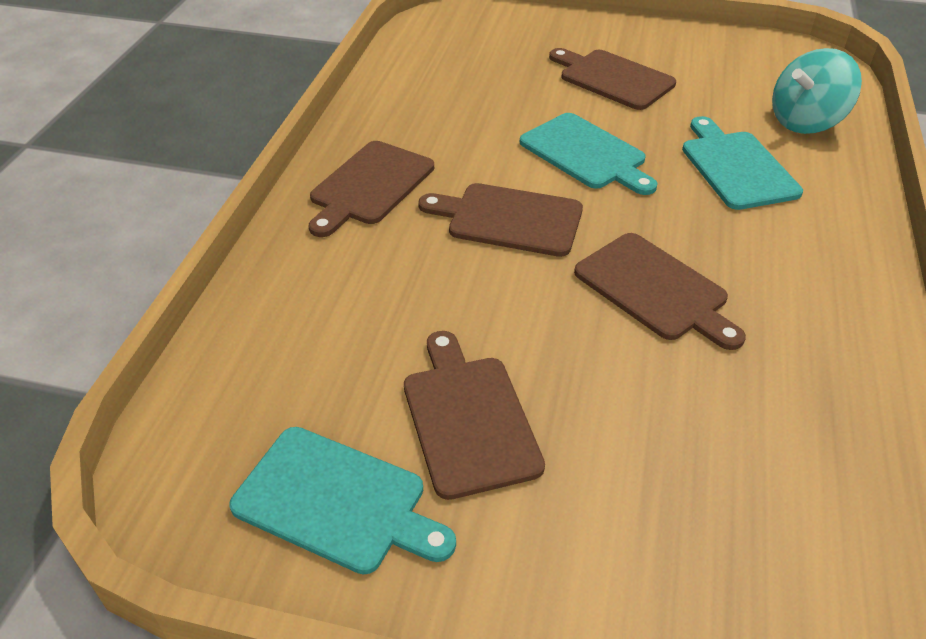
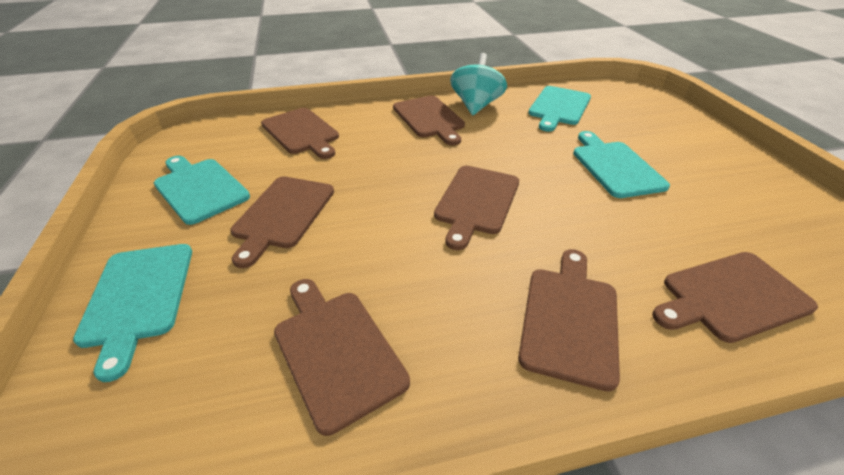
brown cutting board: [309,141,434,237] [404,331,545,500] [418,183,583,257] [549,48,676,110] [574,233,746,350] = 5 -> [230,176,334,268] [261,108,339,159] [274,279,410,436] [393,96,465,146] [434,166,519,250] [518,249,620,392] [652,252,818,343] = 7
turquoise cutting board: [229,427,456,575] [520,113,657,195] [682,116,803,210] = 3 -> [73,244,192,382] [154,156,250,225] [528,86,591,132] [573,131,670,198] = 4

